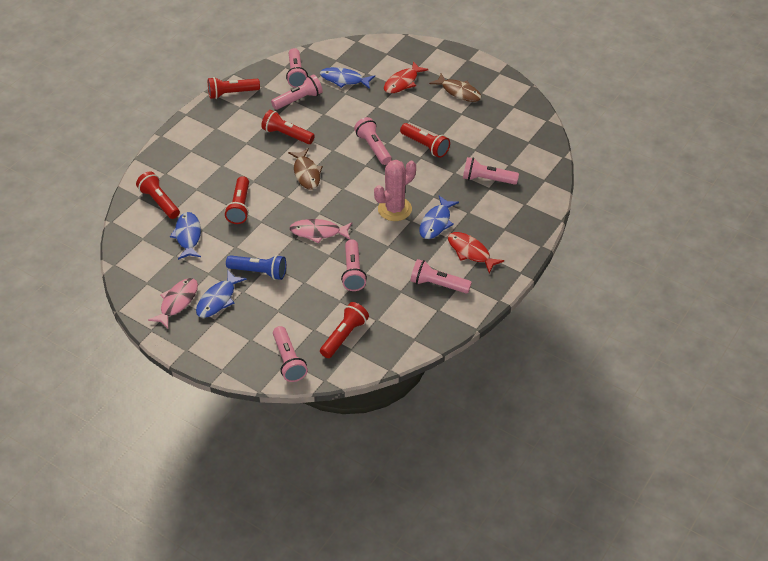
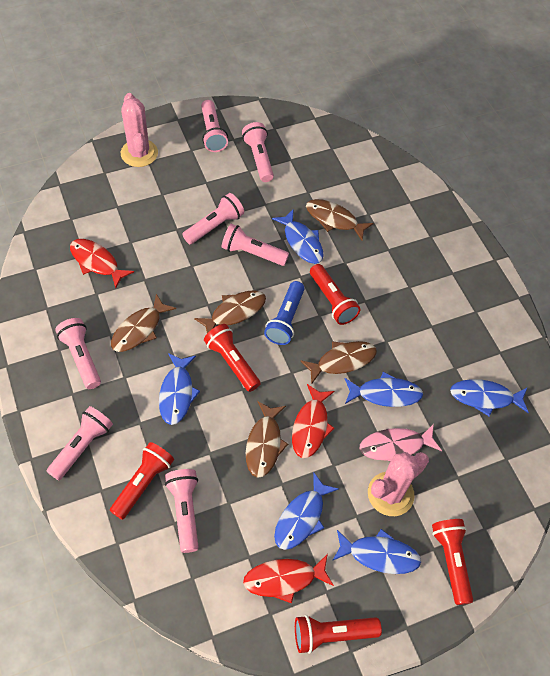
blue fish: [170,212,201,260] [196,271,247,318] [320,67,375,89] [419,196,459,239] = 4 -> [159,353,200,425] [272,209,324,264] [274,473,338,550] [332,529,421,574] [345,372,423,407] [450,379,529,416] = 6
brown fish: [288,148,323,190] [429,74,482,102] = 2 -> [111,294,176,352] [194,290,266,333] [246,401,288,478] [301,341,377,385] [306,199,374,240] = 5
pink cactus: [374,160,416,221] = 1 -> [121,93,158,167] [368,452,429,516] = 2
pink fish: [148,278,198,328] [289,219,352,243] = 2 -> [360,424,442,462] = 1
red fish: [384,61,429,93] [448,232,504,273] = 2 -> [70,239,134,288] [243,554,334,604] [292,384,335,458] = 3
red flashlight: [136,171,180,219] [208,77,260,99] [225,176,249,224] [261,110,315,144] [320,302,369,358] [400,123,450,158] = 6 -> [110,442,174,520] [204,324,261,392] [295,615,382,654] [310,264,361,325] [432,519,473,605] = 5

